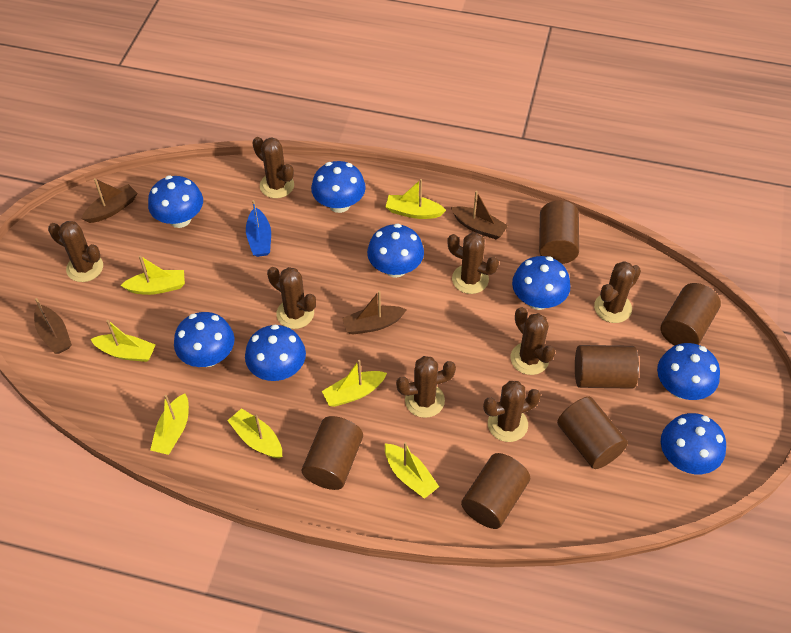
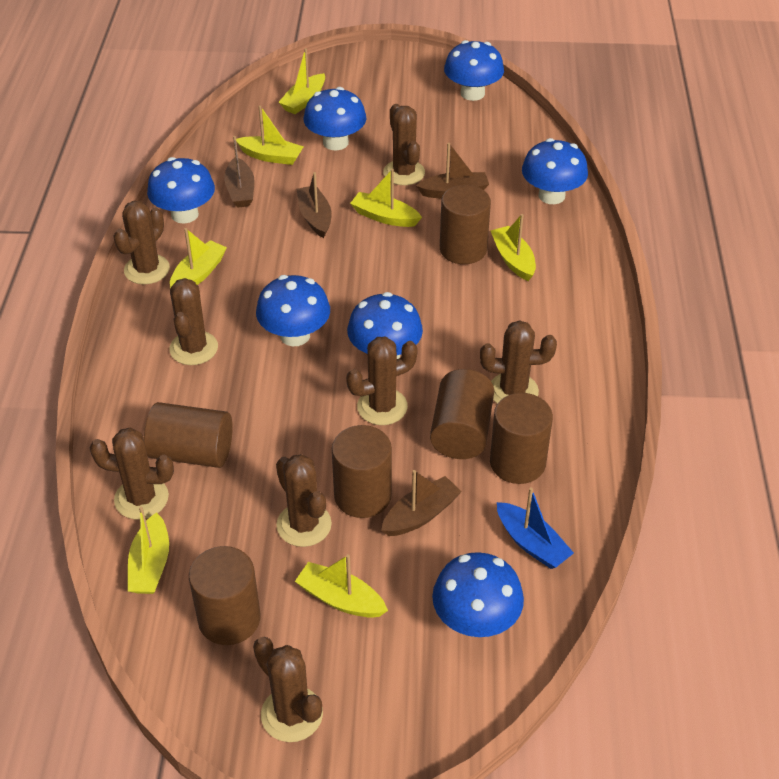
blue mushroom: [148,175,203,228] [174,312,234,367] [245,325,306,381] [311,161,366,213] [367,224,424,278] [512,256,571,310] [657,343,720,400] [661,413,726,474] = 8 -> [147,157,215,223] [256,275,330,346] [304,87,366,150] [347,292,423,359] [432,552,524,637] [444,40,504,101] [522,138,588,204] = 7

